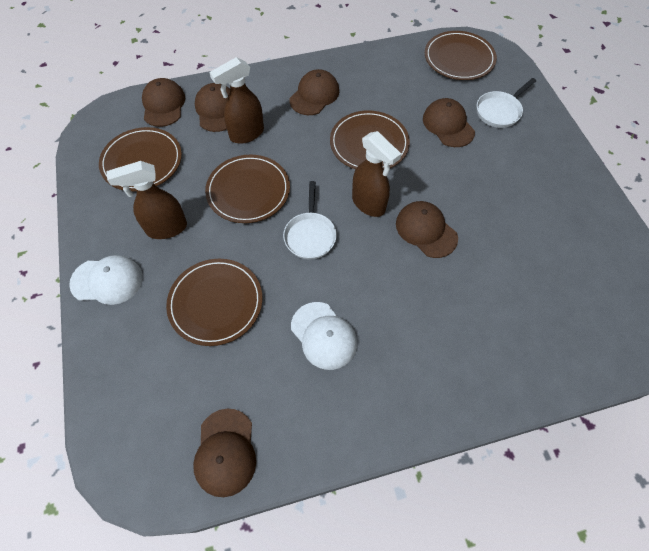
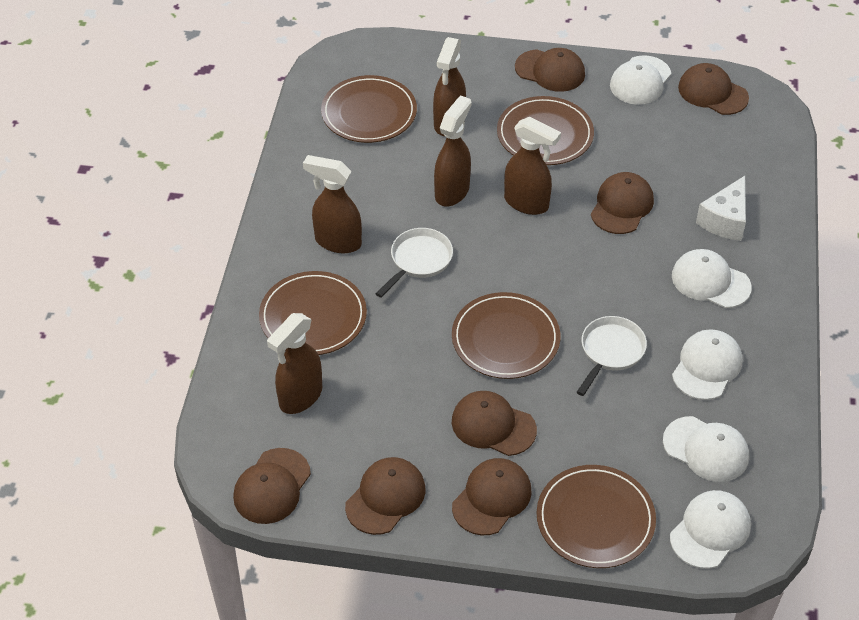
brown cap: [142,78,185,127] [193,409,256,497] [195,83,230,132] [289,69,339,115] [396,201,458,258] [423,98,475,147] = 6 -> [233,448,311,524] [345,457,426,535] [452,391,537,456] [452,458,532,535] [515,48,585,92] [591,172,654,234] [678,63,749,115] = 7
brown spray bottle: [106,161,187,239] [209,57,264,144] [352,131,401,217] = 3 -> [267,313,322,414] [303,155,362,253] [433,37,466,136] [434,95,472,206] [504,117,561,215] = 5
white cap: [69,255,143,305] [291,302,357,370] = 2 -> [610,55,671,105] [663,416,749,482] [670,490,751,569] [672,249,752,308] [672,329,742,400] = 5
white cheese: none = 0 -> [696,176,746,241] = 1

